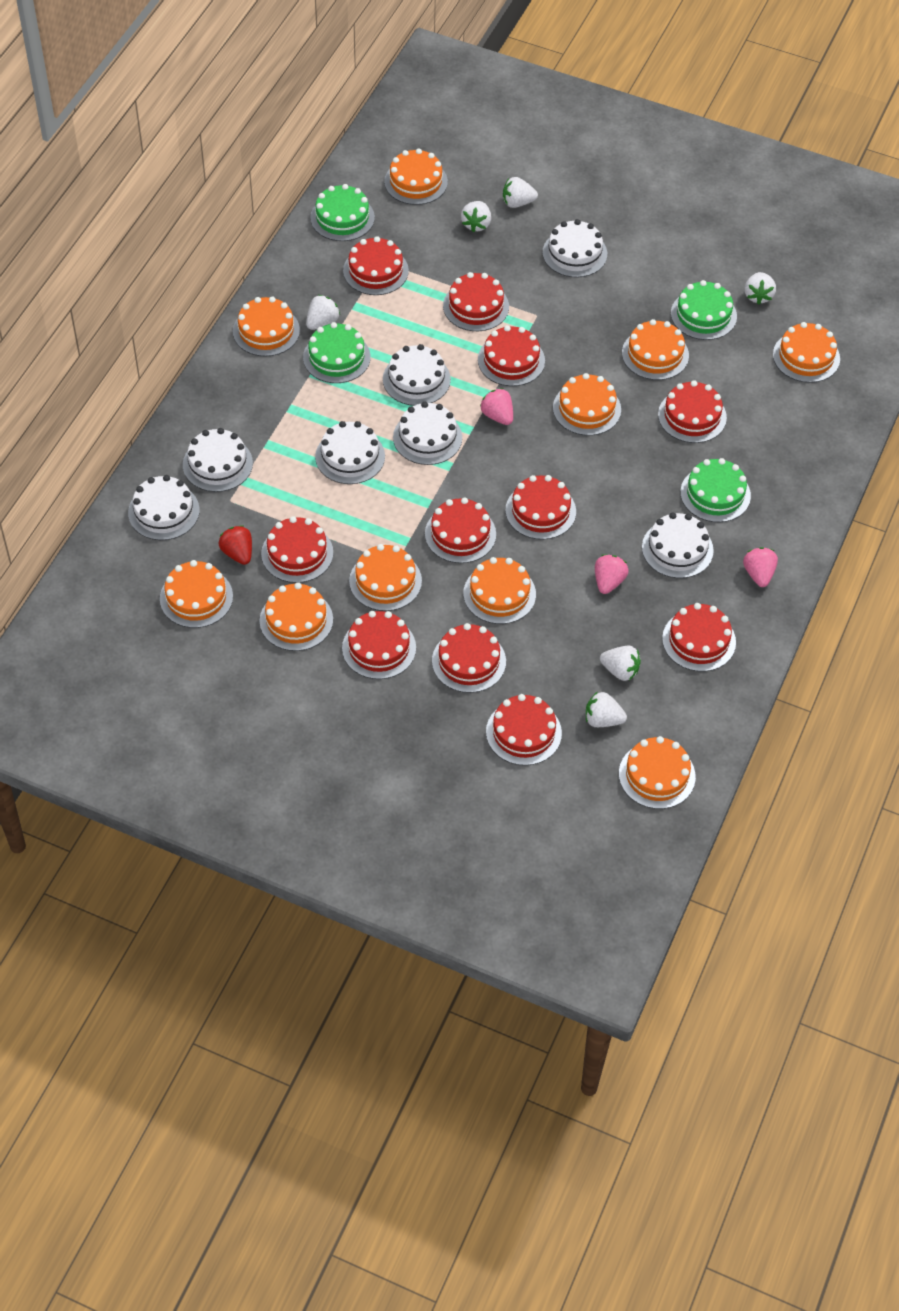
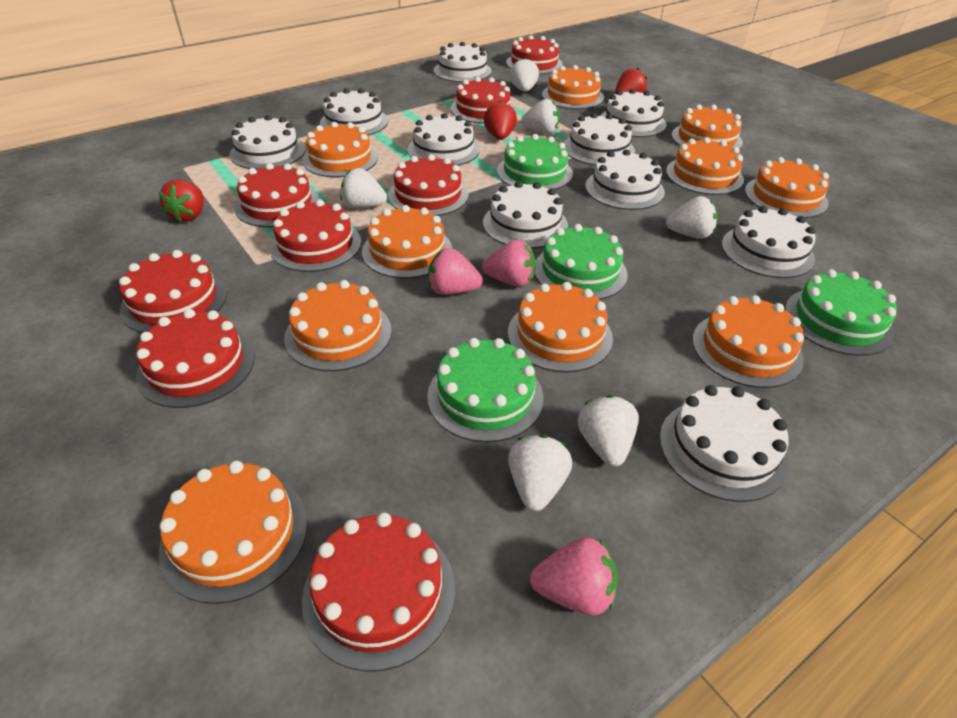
red cake: [261,516,333,583] [342,611,416,679] [343,236,409,295] [425,497,496,563] [432,623,506,693] [443,272,509,331] [478,325,545,386] [486,694,562,766] [505,475,576,540] [658,380,727,443] [662,603,736,672] = 11 -> [119,250,227,333] [136,309,255,408] [234,163,319,228] [270,199,361,272] [302,512,455,672] [388,154,468,216] [451,77,515,123] [506,35,563,74] = 8
red strawberry: [219,525,252,565] = 1 -> [159,180,203,222] [483,101,517,140] [615,68,647,94] = 3
white cake: [128,475,200,540] [183,428,253,492] [315,421,385,484] [383,344,451,406] [393,402,462,465] [543,219,607,278] [642,512,714,578] = 7 -> [230,115,305,170] [320,88,388,135] [408,113,480,166] [434,42,492,82] [483,181,568,249] [564,113,635,165] [585,149,665,210] [600,89,666,137] [660,385,789,502] [722,206,816,278] = 10

